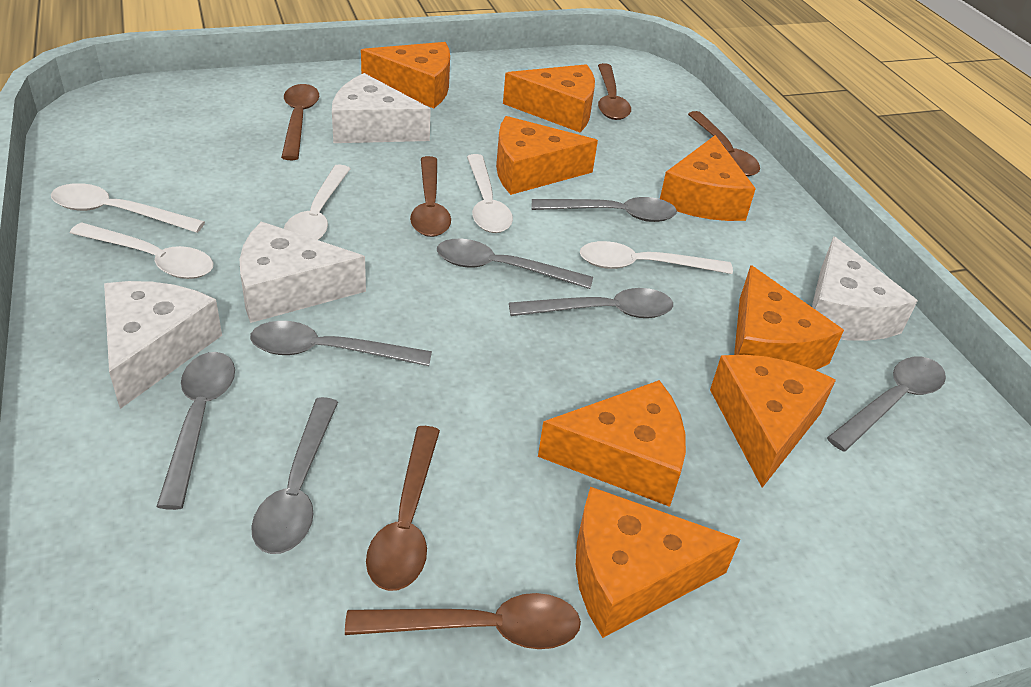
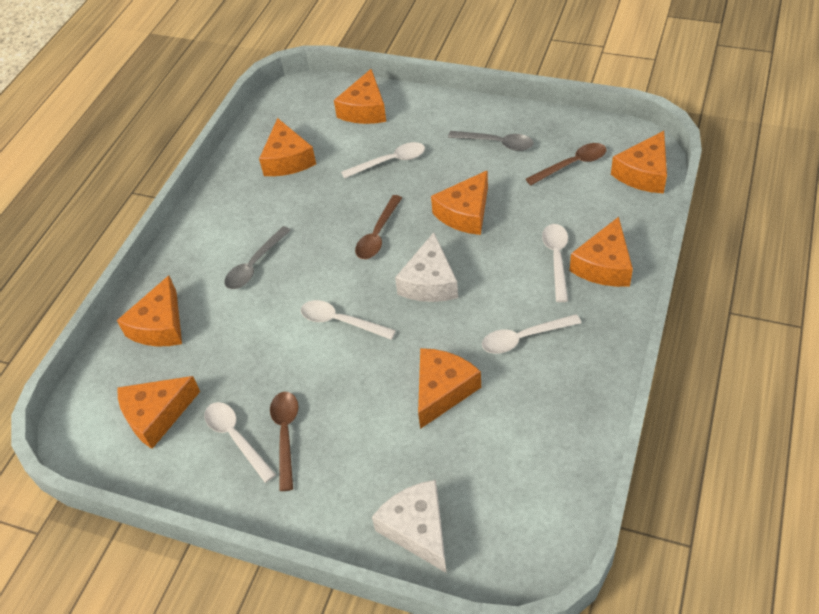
brown spoon: [281,84,319,160] [345,593,581,649] [366,426,440,591] [410,156,451,237] [598,63,631,120] [688,111,760,176] = 6 -> [270,392,299,491] [355,195,402,259] [526,143,606,186] = 3
grey spoon: [156,352,235,510] [250,321,432,366] [251,397,338,554] [437,239,593,289] [509,288,673,318] [532,197,677,222] [827,357,946,451] = 7 -> [224,226,291,289] [448,131,534,151] = 2
white cheese: [104,281,222,409] [240,222,366,323] [332,73,431,143] [812,236,918,341] = 4 -> [372,480,447,573] [395,232,458,302] = 2

